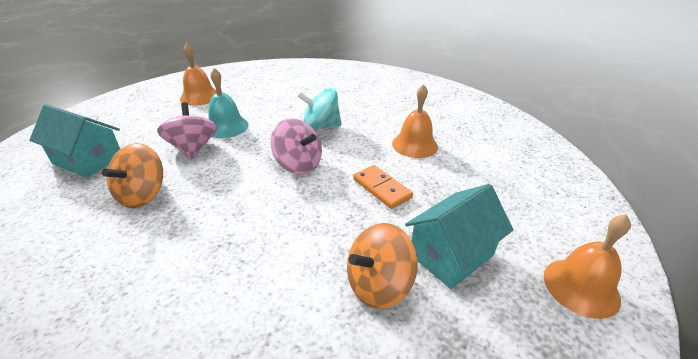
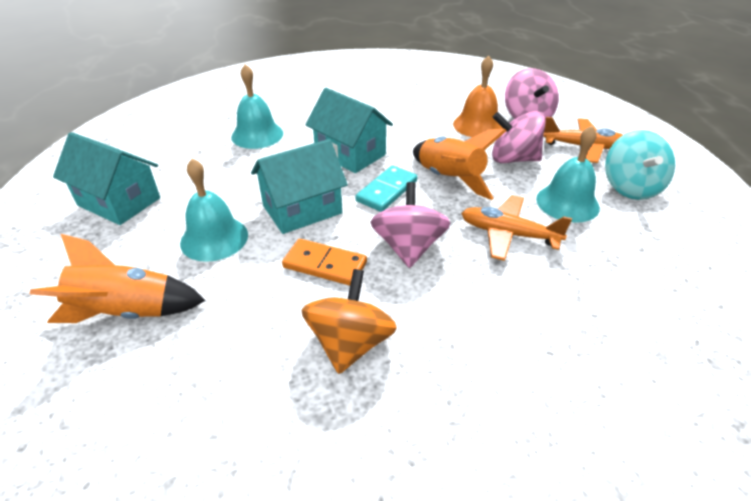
orange bell: [180,43,217,106] [392,84,438,158] [544,214,631,319] = 3 -> [453,55,503,137] = 1
orange plane: none = 0 -> [461,195,572,261] [543,117,623,163] = 2
orange rocket: none = 0 -> [30,234,206,323] [413,129,507,200] = 2
orange spinning top: [102,143,163,208] [347,223,418,309] = 2 -> [302,269,397,374] = 1
pink spinning top: [157,102,217,160] [270,118,322,174] = 2 -> [370,182,450,268] [492,111,546,163] [505,68,559,119] = 3
turquoise bell: [208,68,249,138] = 1 -> [180,158,248,262] [231,64,283,149] [536,125,600,223] = 3
turquoise domino: none = 0 -> [355,165,418,212] = 1
turquoise house: [29,104,120,178] [405,184,513,289] = 2 -> [53,132,160,225] [251,139,348,234] [306,88,393,173] = 3

